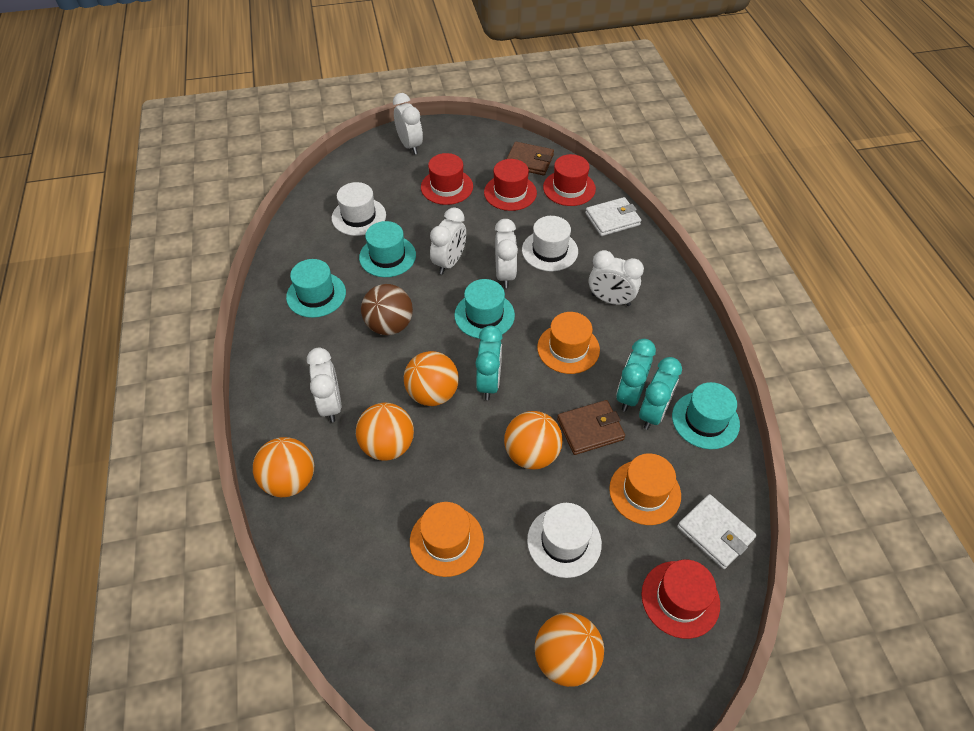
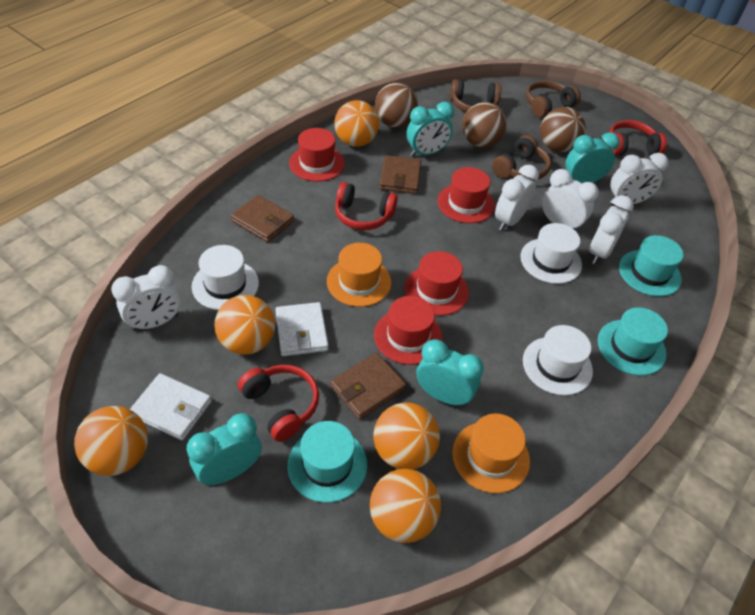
brown ball: [361,284,413,335] = 1 -> [375,82,418,128] [462,102,507,148] [540,107,586,152] = 3
brown headphones: none = 0 -> [450,79,501,112] [492,135,551,181] [526,80,581,118] = 3
brown wallet: [507,142,554,175] [557,400,625,455] = 2 -> [231,195,294,242] [330,353,406,419] [379,155,421,194] = 3
orange hat: [410,502,484,577] [537,312,600,374] [609,453,681,525] = 3 -> [327,243,391,307] [452,414,530,493] = 2
red headphones: none = 0 -> [238,365,319,442] [335,182,398,230] [610,120,667,156] = 3
turquoise clock: [475,326,502,400] [616,339,656,412] [639,357,682,430] = 3 -> [187,413,262,485] [407,102,454,157] [416,339,484,407] [565,132,620,183] = 4
turquoise hat: [286,259,346,318] [359,221,416,277] [454,279,515,339] [672,382,740,449] = 4 -> [287,421,367,503] [598,307,668,376] [619,235,684,296] = 3

